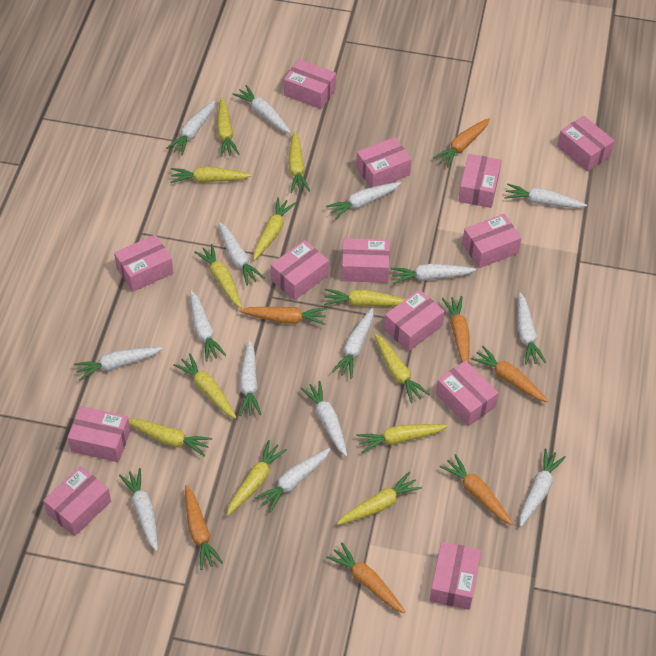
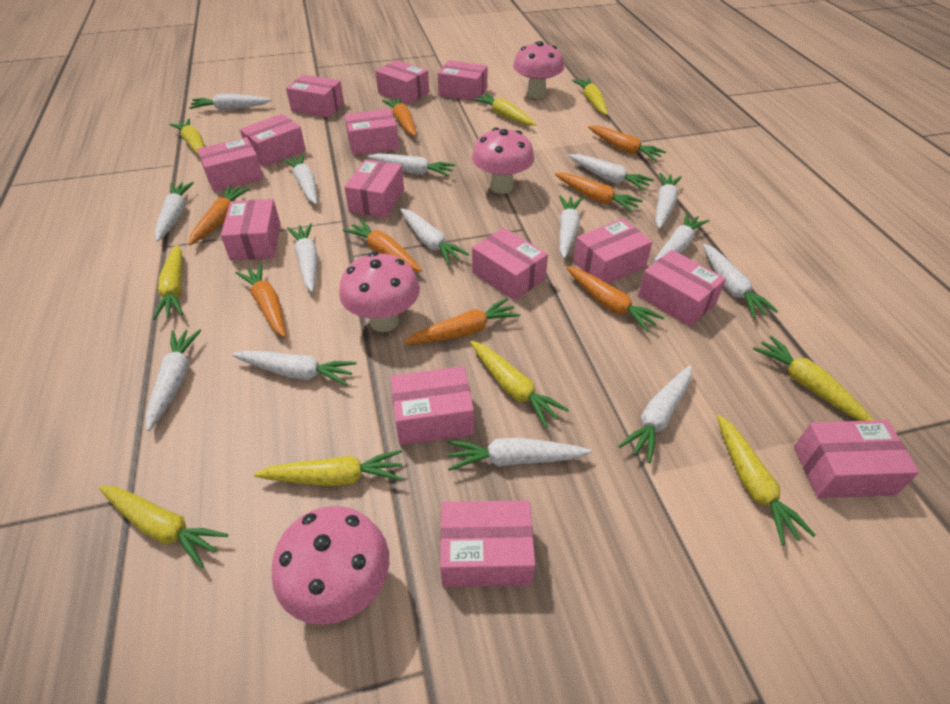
orange carrot: [185,485,223,570] [239,307,327,325] [326,542,406,614] [433,118,490,167] [440,454,513,525] [442,296,470,363] [471,346,549,402] = 7 -> [189,185,250,245] [236,264,286,338] [343,219,422,272] [382,97,416,136] [404,298,520,344] [555,173,643,212] [566,267,664,332] [588,126,666,161] = 8
pink box: [43,466,111,536] [67,406,131,462] [114,234,173,292] [271,240,329,300] [284,59,336,109] [342,238,390,283] [356,137,412,188] [384,289,444,351] [430,542,481,610] [436,361,498,426] [458,154,502,208] [462,214,521,268] [557,116,615,172] = 13 -> [197,137,264,192] [221,199,281,261] [240,114,306,167] [286,74,344,118] [344,109,399,155] [344,159,404,218] [376,60,429,104] [391,366,474,445] [438,60,488,102] [440,501,535,587] [472,228,548,301] [573,218,652,284] [638,250,726,327] [794,420,919,498] = 14
pink mushroom: none = 0 -> [272,506,389,625] [339,252,420,332] [472,128,534,194] [513,41,564,98] = 4
yellow carrot: [129,418,212,456] [170,167,252,183] [173,354,237,419] [194,244,242,308] [217,97,240,157] [227,440,287,516] [253,197,296,261] [288,131,310,193] [324,289,405,306] [337,472,422,525] [356,424,448,453] [374,333,429,403] = 12 -> [99,486,228,568] [153,244,183,320] [170,119,205,156] [254,450,403,486] [470,341,569,428] [473,93,536,126] [572,78,608,115] [717,415,816,546] [753,336,874,421] = 9

